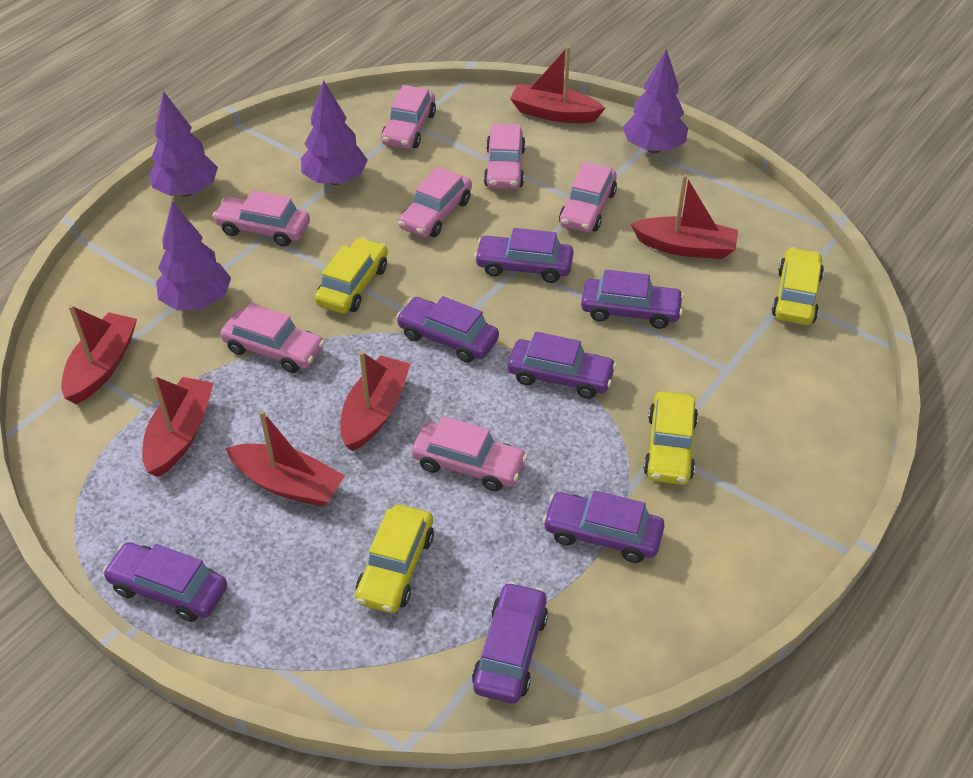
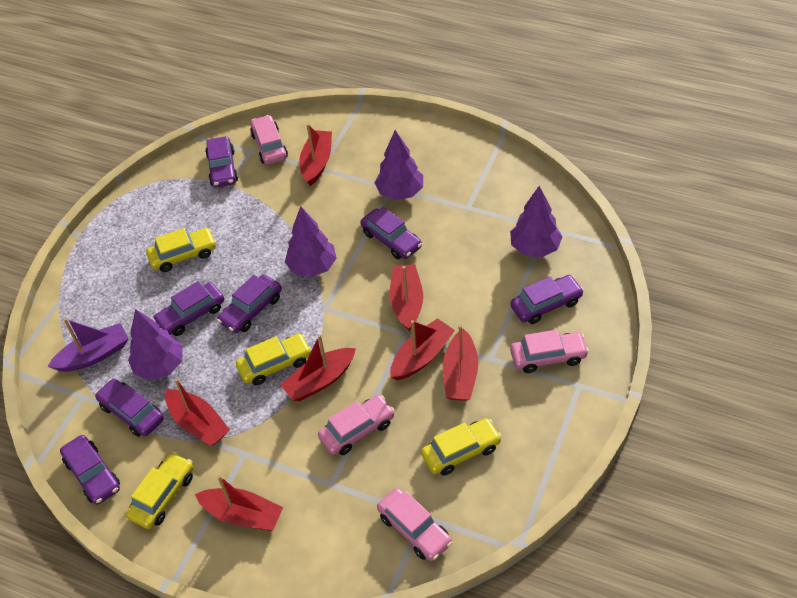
pink car: [212,190,310,247] [220,303,325,373] [381,85,436,149] [398,167,472,238] [412,416,527,491] [484,124,526,189] [559,162,617,233] = 7 -> [250,115,288,165] [318,395,395,455] [377,488,452,561] [510,330,589,373] = 4
purple boat: none = 0 -> [47,318,129,372] = 1
red boat: [61,305,137,404] [142,375,214,477] [226,410,345,507] [340,351,411,451] [510,46,605,123] [631,175,738,259] = 6 -> [165,378,230,446] [195,475,283,531] [280,334,356,401] [299,124,332,186] [390,264,423,331] [390,318,455,380] [443,325,478,401] = 7

